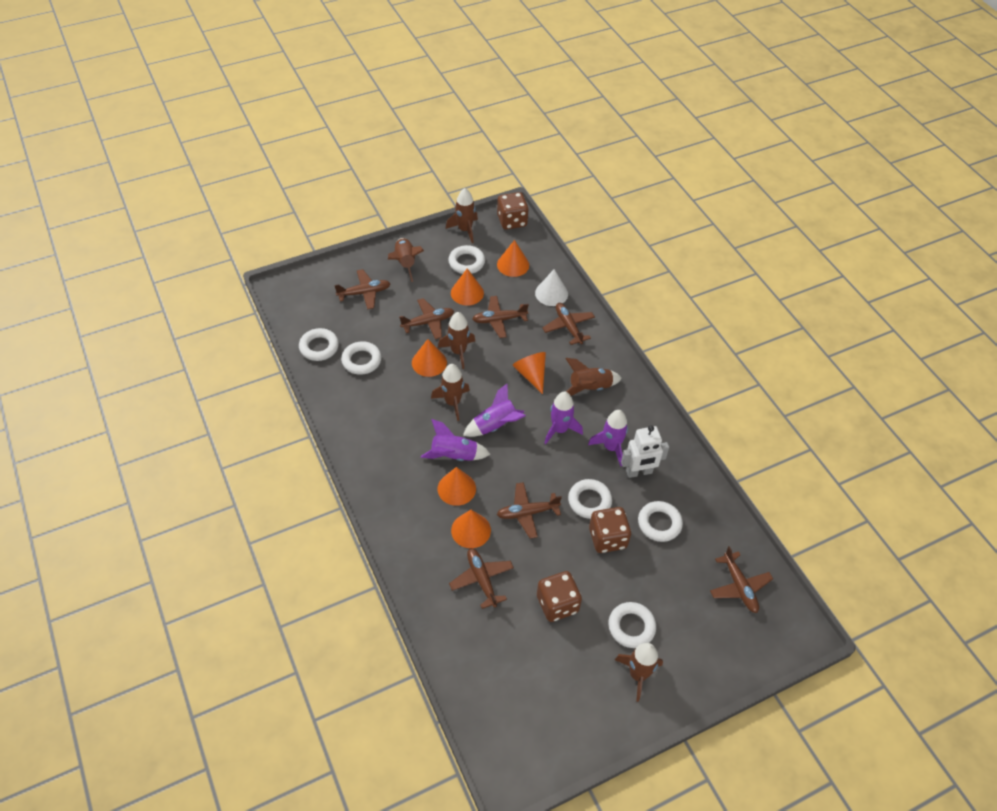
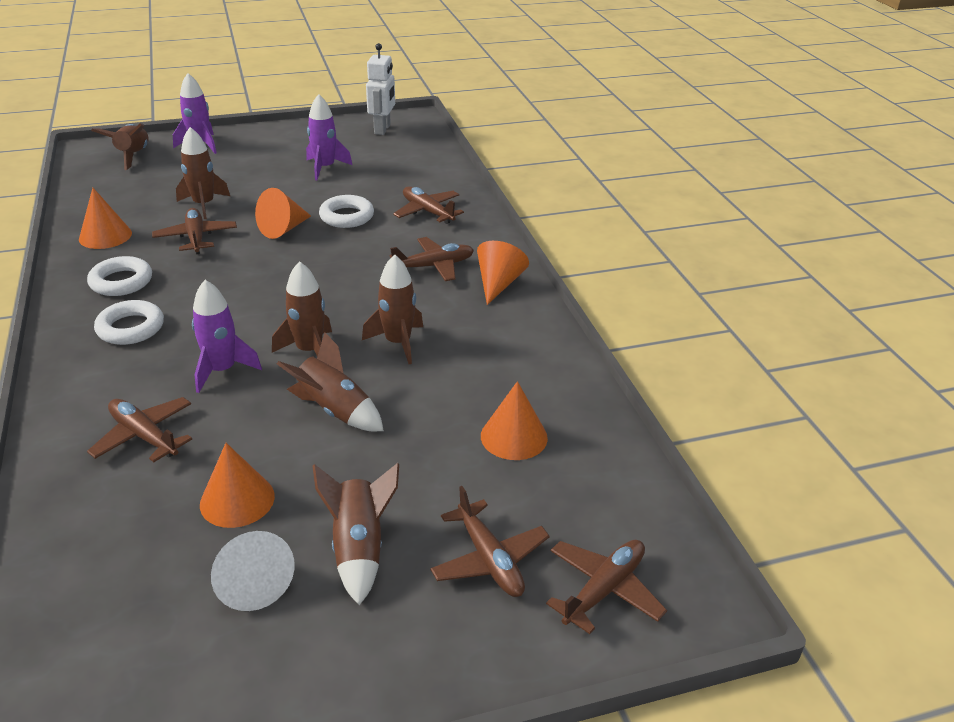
brown dice: [497,192,529,230] [537,571,582,622] [589,507,631,553] = 3 -> none = 0
brown plane: [334,269,391,310] [399,298,454,340] [449,548,514,609] [473,296,529,338] [497,482,562,539] [542,303,595,345] [710,546,773,613] = 7 -> [87,397,192,463] [152,208,237,254] [390,237,474,281] [393,186,464,224] [430,486,550,597] [546,540,667,634] = 6
orange cone: [412,339,447,377] [438,467,476,506] [451,268,484,306] [451,510,491,548] [497,240,529,277] [512,352,546,394] = 6 -> [79,188,132,249] [200,443,275,528] [255,188,311,239] [477,241,529,305] [481,381,548,460] = 5
purple rocket: [421,419,491,461] [463,384,526,437] [544,391,583,444] [588,410,628,467] = 4 -> [173,73,217,154] [192,280,262,393] [306,94,352,180] = 3
white ring: [299,328,339,361] [341,341,381,375] [448,245,485,274] [568,479,612,519] [608,602,656,648] [638,501,683,542] = 6 -> [87,256,152,296] [94,300,164,345] [319,195,374,228] = 3

